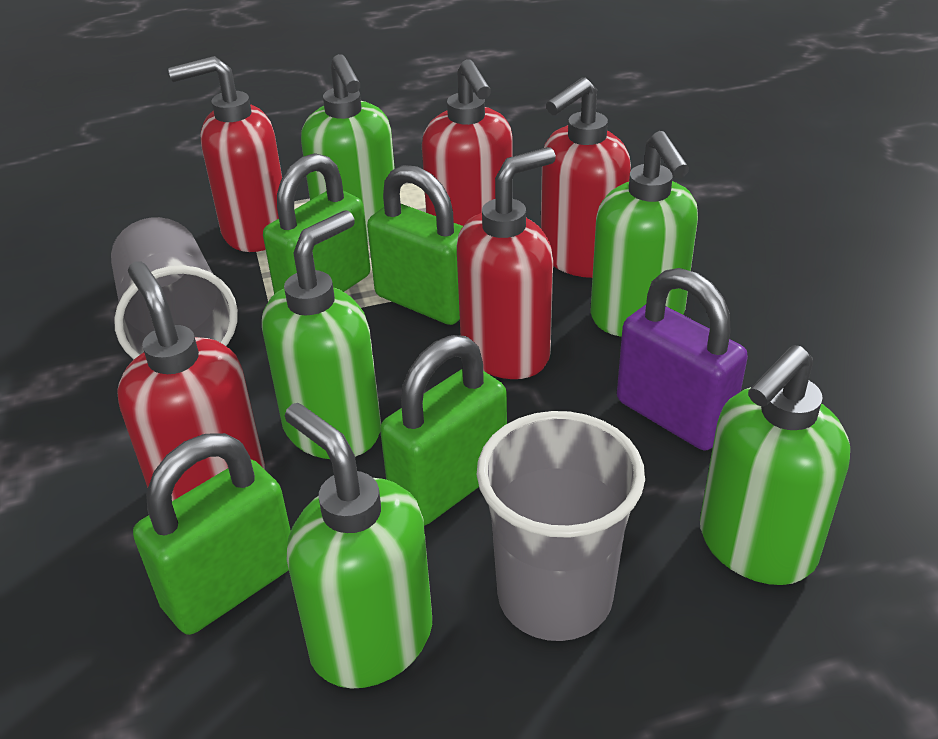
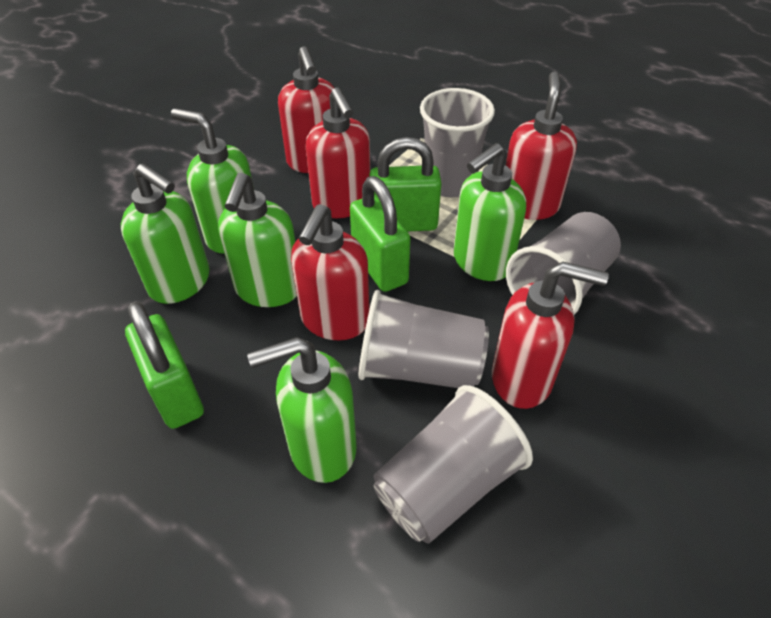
green padlock: [133,433,291,635] [263,153,371,294] [367,165,463,325] [380,335,507,526] = 4 -> [125,301,204,429] [350,176,411,292] [369,137,442,231] = 3
grey cup: [111,217,238,359] [477,411,645,641] = 2 -> [359,290,489,388] [373,385,533,544] [420,88,495,197] [506,212,621,315] = 4
purple padlock: [617,268,748,450] = 1 -> none = 0

